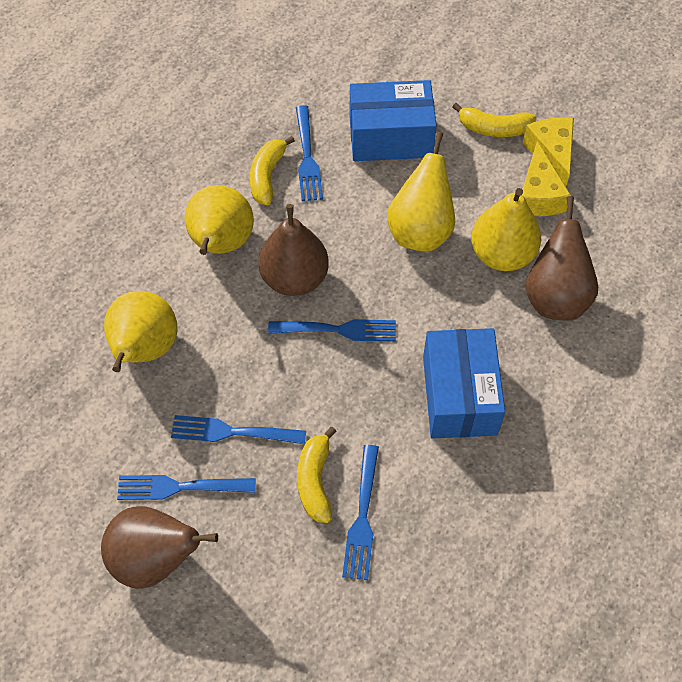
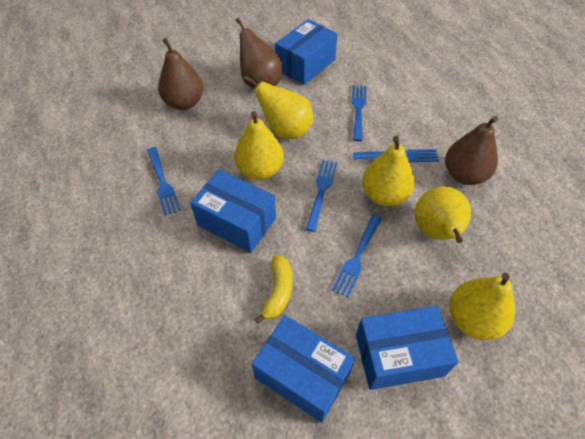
blue box: [349,80,437,161] [423,328,505,438] = 2 -> [190,169,276,253] [251,315,355,423] [275,19,337,85] [356,306,459,390] = 4
yellow banana: [250,136,295,205] [297,427,337,523] [452,103,536,137] = 3 -> [255,255,293,324] = 1
yellow cheese: [522,141,571,216] [523,117,574,186] = 2 -> none = 0
yellow pear: [104,291,178,372] [185,185,254,255] [387,132,455,252] [471,188,541,271] = 4 -> [234,111,284,180] [244,75,313,139] [362,136,415,206] [415,186,471,243] [450,273,515,340] = 5

